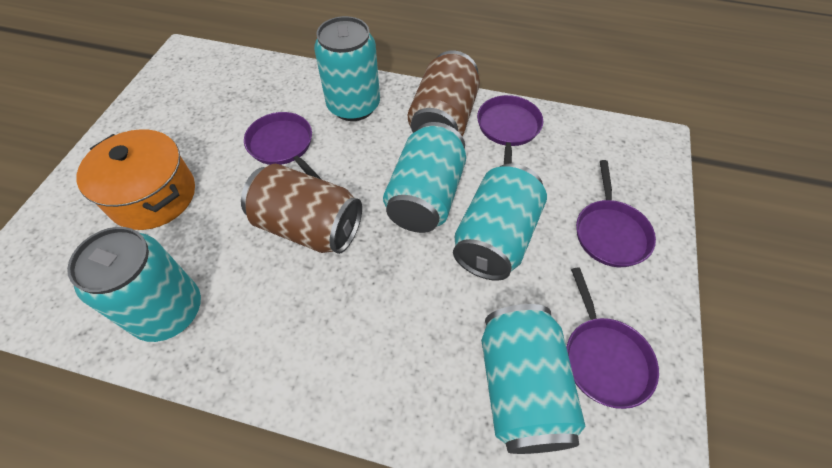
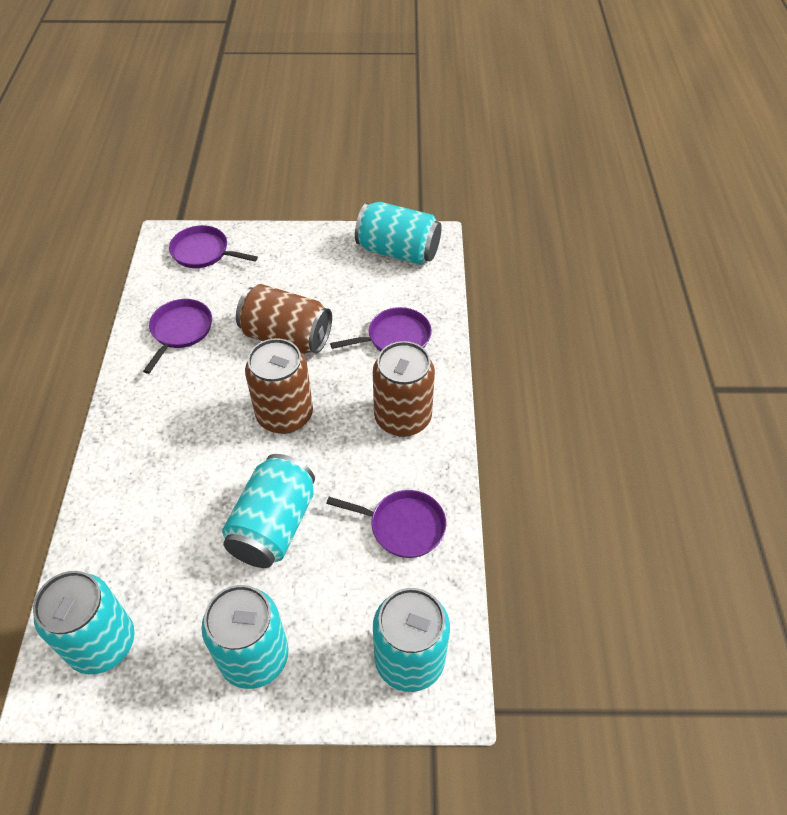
brown can: [241,164,362,254] [408,51,480,136] = 2 -> [236,284,332,354] [245,338,313,434] [373,341,435,437] = 3
orange pot: [76,129,195,230] = 1 -> none = 0

